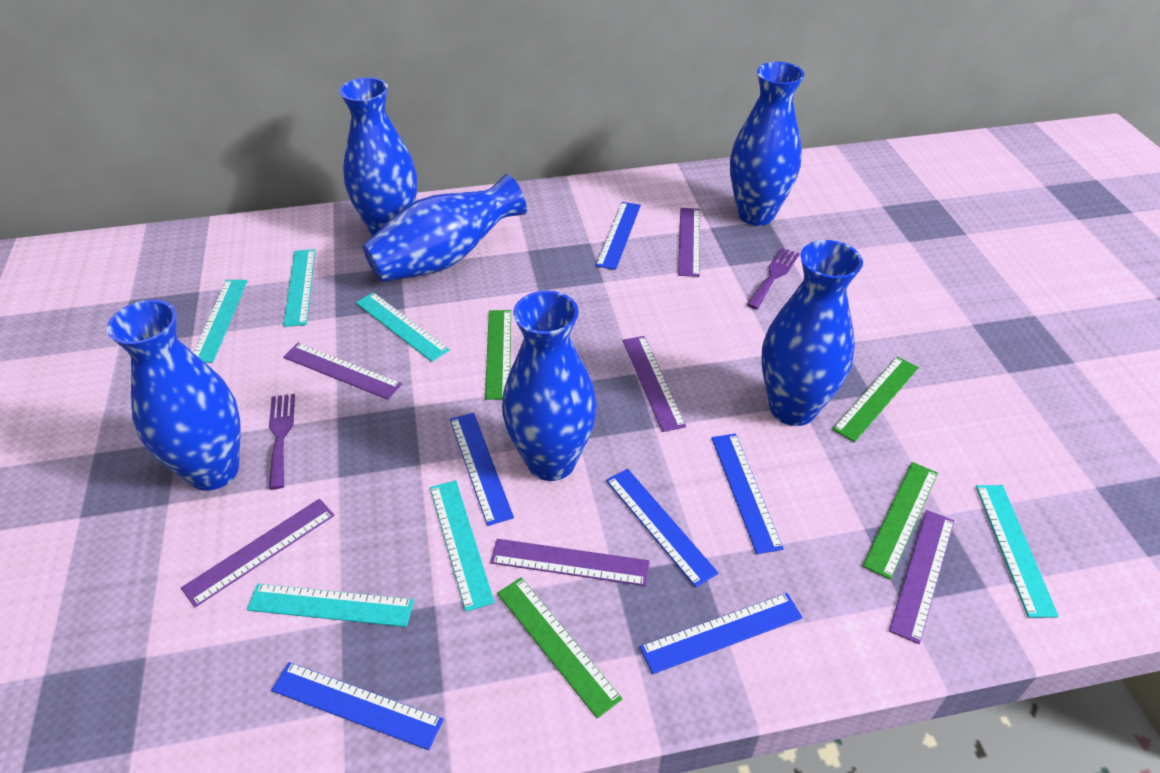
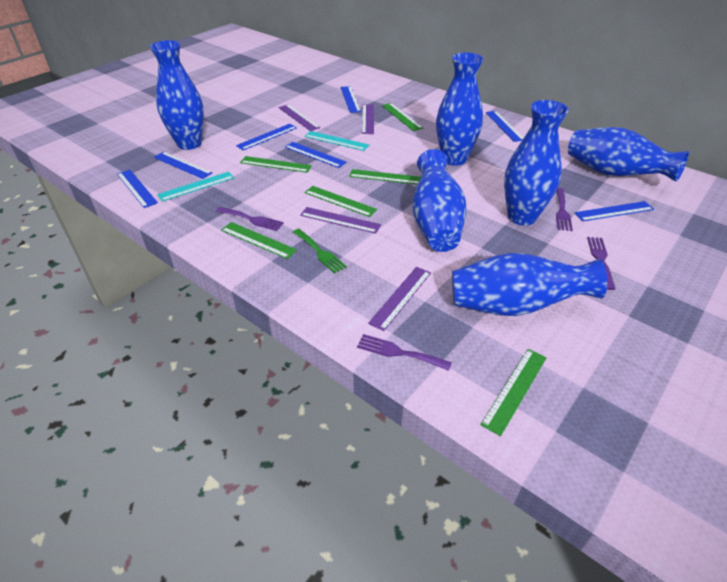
blue ruler: [271,662,444,750] [450,413,514,526] [596,202,641,270] [606,469,718,587] [640,593,803,674] [711,434,784,554] = 6 -> [117,170,158,208] [154,152,212,179] [236,124,297,150] [285,142,347,168] [340,86,361,113] [486,111,523,142] [575,201,654,222] = 7
green fork: none = 0 -> [293,229,347,274] = 1
green ruler: [485,310,511,400] [497,577,622,719] [832,356,919,442] [863,462,938,580] = 4 -> [221,222,297,259] [240,156,312,173] [304,186,377,217] [349,169,421,185] [382,103,423,131] [480,349,547,436] = 6
purple fork: [269,394,295,489] [747,248,800,309] = 2 -> [216,207,284,231] [357,334,452,371] [556,188,573,231] [587,237,615,290] = 4
purple ruler: [181,499,335,607] [283,343,402,400] [490,539,650,586] [623,336,686,432] [678,208,700,277] [889,510,954,644] = 6 -> [278,105,320,131] [300,207,381,234] [362,104,374,134] [368,267,431,331] = 4
turquoise ruler: [193,280,247,363] [247,584,414,627] [283,249,316,327] [356,292,450,362] [430,480,495,612] [976,485,1059,618] = 6 -> [157,172,234,202] [304,131,369,151] = 2

